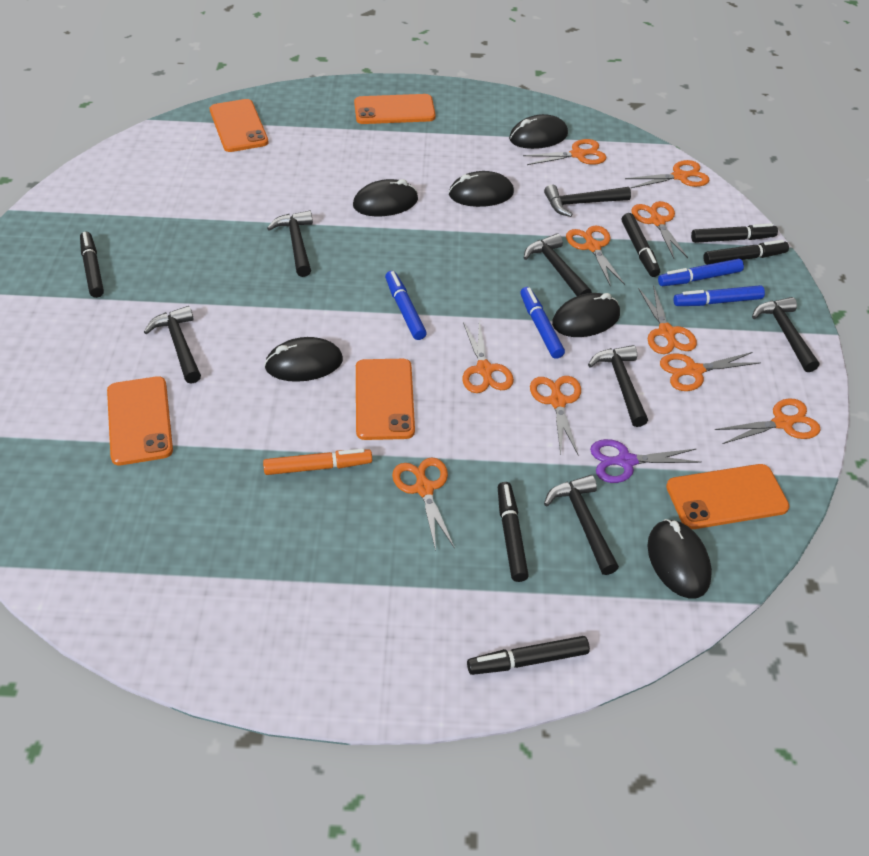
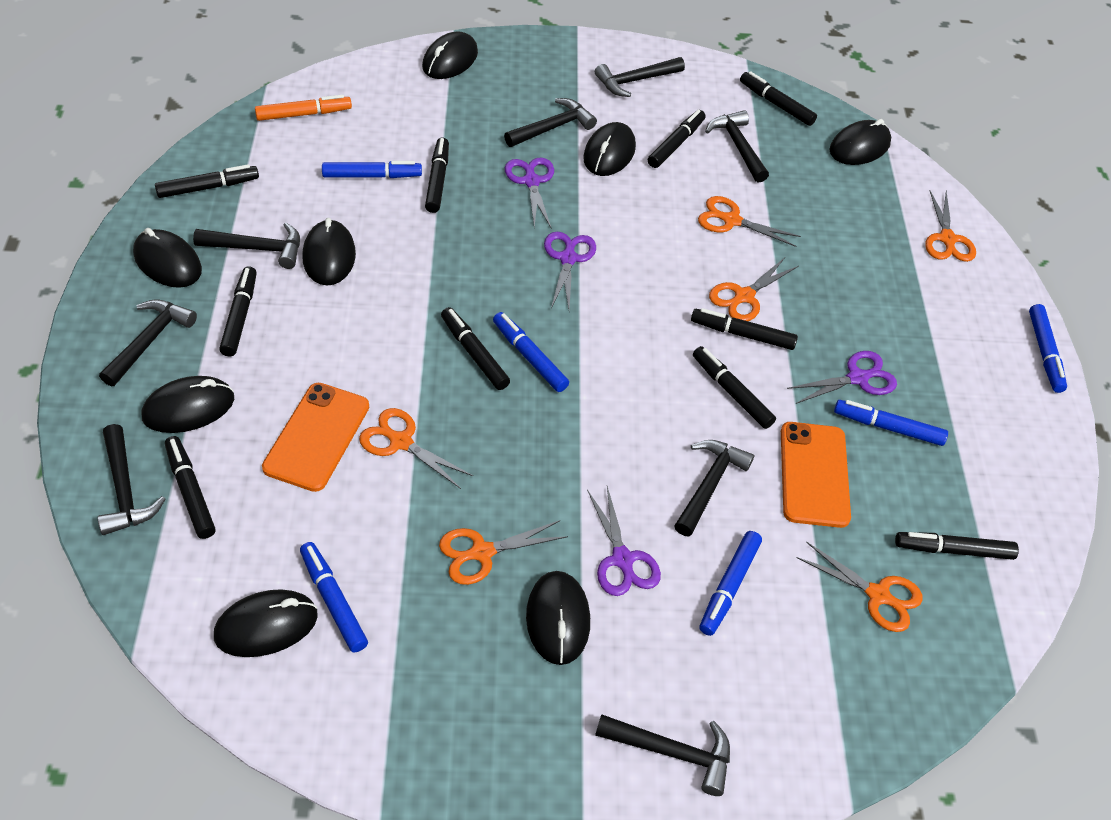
black hammer: [144,306,201,384] [267,211,313,277] [524,233,592,296] [544,184,631,217] [544,475,619,575] [588,345,648,427] [752,297,819,372] = 7 -> [98,424,166,535] [99,299,197,386] [193,223,300,269] [504,98,597,147] [595,57,685,97] [595,714,730,796] [674,440,754,536] [705,110,769,183] = 8
black marker: [80,232,104,298] [467,636,590,675] [498,482,529,582] [622,213,660,277] [691,223,778,243] [703,240,789,265] = 6 -> [155,164,259,198] [165,436,216,539] [219,266,257,356] [425,138,449,213] [441,307,510,390] [648,110,705,168] [691,308,798,350] [693,346,776,429] [740,71,817,126] [895,532,1019,560] = 10
black mouse: [264,337,343,382] [353,179,418,216] [449,171,514,207] [509,114,568,149] [552,293,620,337] [647,519,712,598] = 6 -> [133,228,202,288] [142,376,234,433] [214,589,318,657] [302,218,356,286] [422,32,478,79] [526,571,590,665] [583,122,636,176] [829,119,891,165] = 8
blue marker: [385,271,427,340] [520,287,565,359] [658,259,744,286] [674,285,765,306] = 4 -> [300,542,368,653] [322,161,422,178] [493,312,569,392] [700,531,762,636] [834,400,948,446] [1029,304,1067,393] = 6
orange phone: [107,376,173,465] [210,99,268,152] [354,94,436,124] [356,359,415,440] [666,464,789,529] = 5 -> [262,383,369,492] [781,422,851,528] = 2
orange scissors: [392,457,455,551] [463,321,514,393] [523,139,606,165] [530,376,581,455] [566,225,625,287] [625,160,709,188] [632,201,688,259] [638,285,697,354] [660,352,760,391] [715,398,820,444] = 10 -> [359,408,473,489] [439,520,568,585] [698,196,801,247] [709,258,799,321] [797,541,923,632] [925,190,976,262] = 6
purple scissors: [590,439,701,483] = 1 -> [505,158,554,228] [544,232,596,309] [587,486,661,596] [787,351,897,404] = 4

